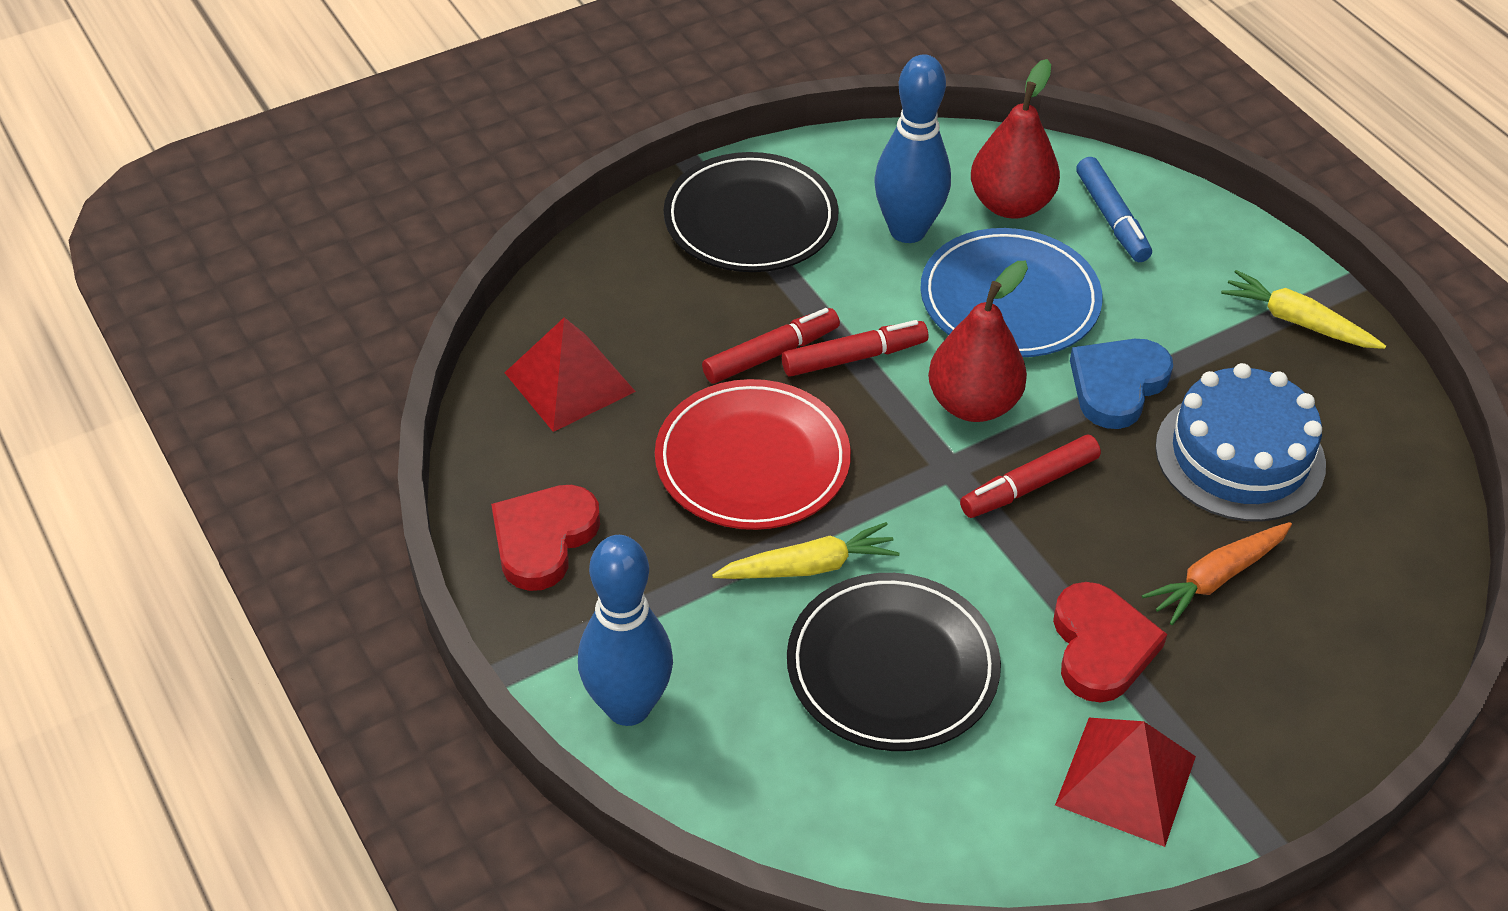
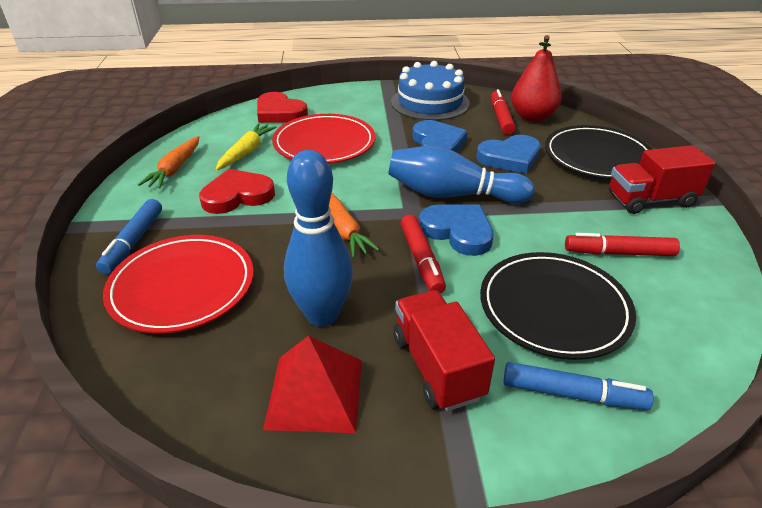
blue heart: [1070,339,1173,429] = 1 -> [413,120,468,153] [419,204,494,256] [476,135,541,174] = 3
blue marker: [1076,157,1152,262] = 1 -> [96,199,162,274] [504,362,654,410] = 2
blue plate: [920,228,1103,357] = 1 -> none = 0
orange carrot: [1142,522,1292,625] = 1 -> [138,136,199,189] [329,193,380,258] = 2
red pear: [928,261,1028,422] [971,59,1060,218] = 2 -> [511,35,562,122] = 1
red plate: [655,379,851,530] = 1 -> [103,235,253,333] [272,114,375,163] = 2
red pyramid: [505,317,636,432] [1055,718,1196,847] = 2 -> [263,336,362,433] = 1
red truck: none = 0 -> [393,290,495,411] [609,145,716,214] = 2
yellow carrot: [712,522,899,579] [1221,270,1386,349] = 2 -> [216,123,277,170] = 1

